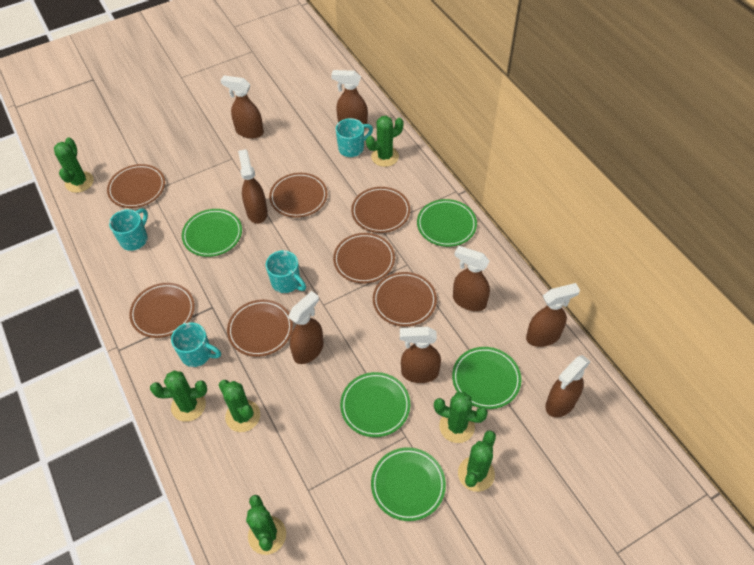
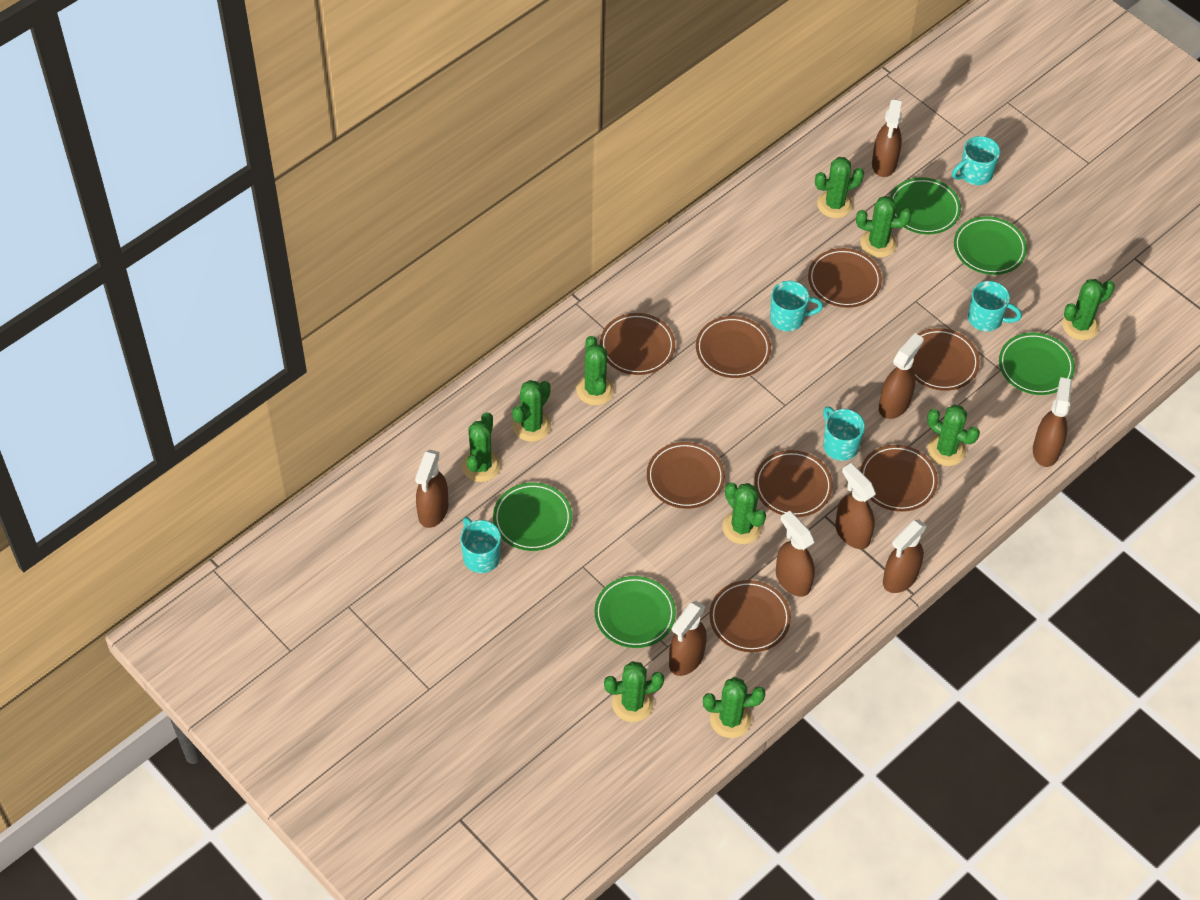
brown plate: [107,164,165,208] [129,283,195,338] [227,300,293,357] [269,173,327,218] [333,233,395,284] [351,187,410,233] [373,272,437,327] = 7 -> [600,313,675,375] [647,442,725,509] [696,316,771,378] [709,580,791,653] [754,450,833,517] [808,248,882,308] [860,445,938,512] [912,328,980,391] = 8
green cactus: [54,138,94,193] [150,370,207,422] [219,380,260,432] [246,495,286,555] [366,116,404,167] [434,392,488,443] [458,430,496,492] = 7 -> [462,412,501,482] [512,380,551,442] [576,336,614,405] [604,661,664,722] [703,677,765,738] [722,482,766,544] [815,157,864,218] [856,196,912,258] [927,405,980,466] [1062,279,1115,340] = 10
turquoise mug: [109,208,148,251] [171,322,221,367] [266,250,306,293] [336,118,373,157] = 4 -> [460,517,501,573] [770,281,823,331] [823,406,865,461] [952,136,1000,185] [968,281,1022,331] = 5

